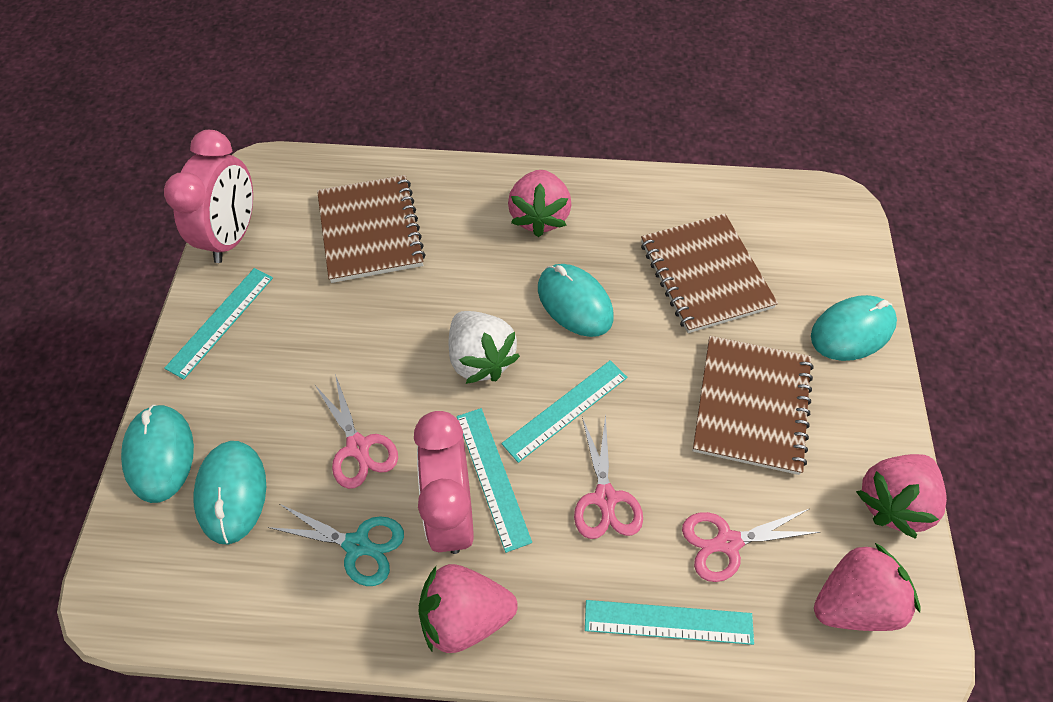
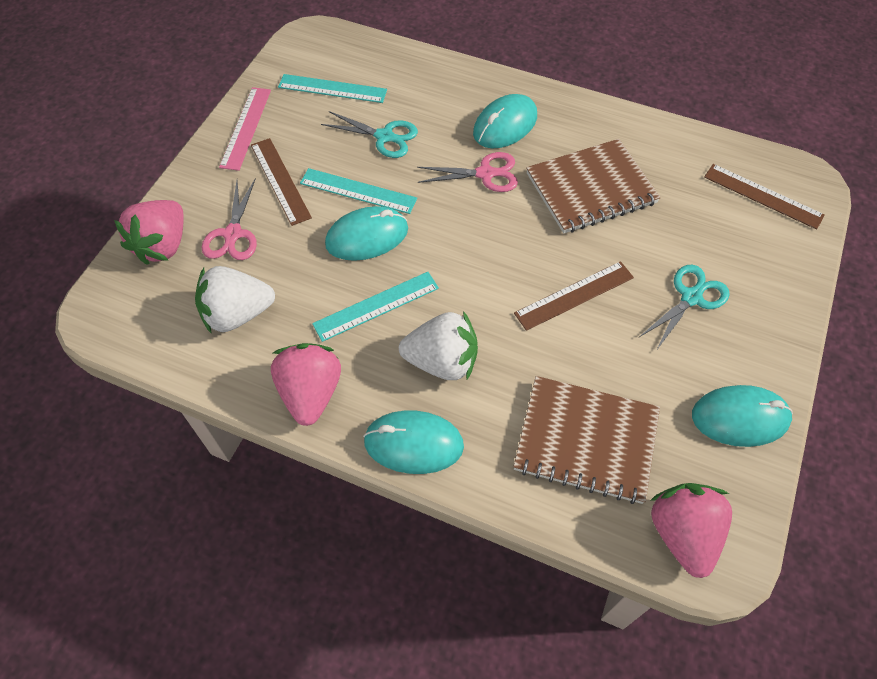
brown notebook: [317,175,426,283] [641,214,778,333] [692,336,813,475] = 3 -> [513,376,660,504] [526,139,661,233] = 2
brown ruler: none = 0 -> [251,138,312,226] [514,261,634,331] [704,164,825,230] = 3
pink clock: [164,130,253,263] [414,411,474,554] = 2 -> none = 0
pink ruler: none = 0 -> [219,87,271,171] = 1
pink scissors: [314,374,398,489] [574,414,643,539] [682,509,820,582] = 3 -> [202,178,257,260] [417,152,518,192] = 2
pink strawberry: [418,564,518,653] [508,170,571,237] [814,543,921,631] [856,454,947,539] = 4 -> [114,200,183,265] [271,343,341,426] [650,483,732,578] = 3
turquoise ruler: [164,268,273,379] [457,408,532,553] [501,360,627,463] [585,600,754,645] = 4 -> [278,74,387,103] [300,168,417,214] [312,272,439,342] = 3
turquoise scissors: [267,504,404,586] = 1 -> [321,111,418,158] [639,265,730,351] = 2
white strawberry: [449,311,520,384] = 1 -> [195,266,275,334] [399,311,478,380] = 2

